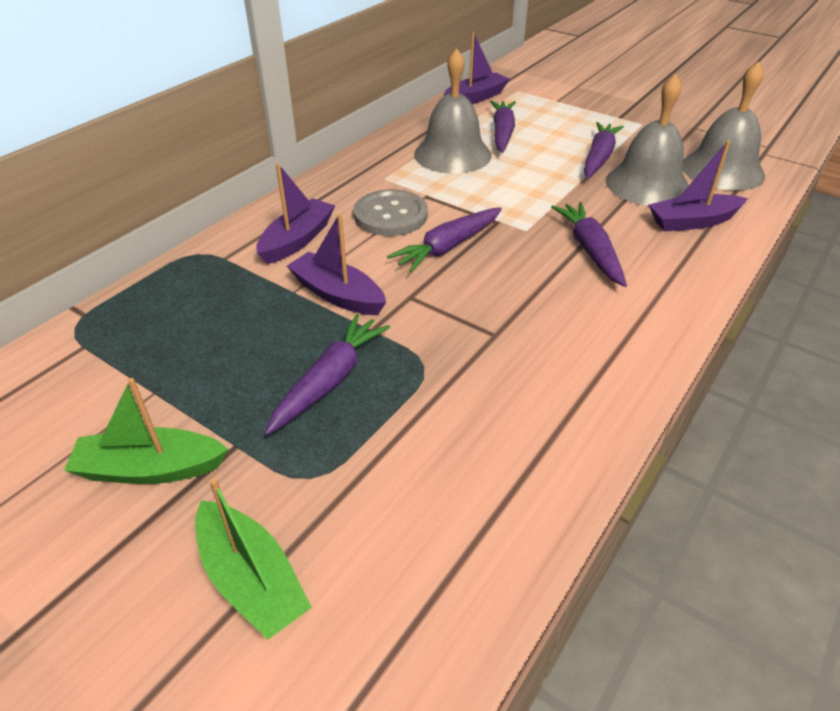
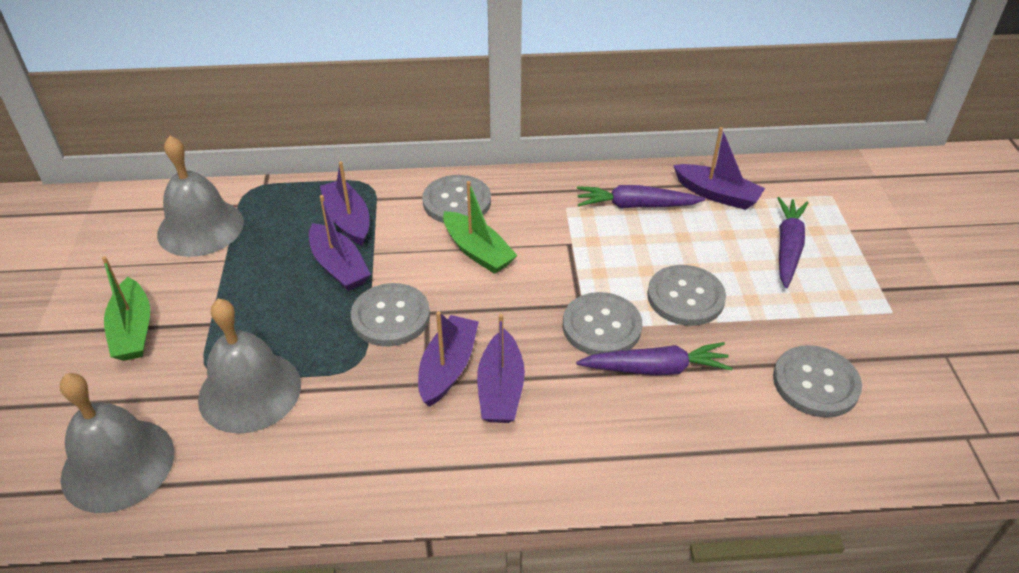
grey button: [353,189,428,236] = 1 -> [351,283,430,346] [423,175,491,223] [563,292,642,355] [647,265,726,326] [773,345,862,418] = 5
purple boat: [256,164,335,264] [287,214,386,315] [444,32,510,104] [649,140,748,232] = 4 -> [309,195,371,291] [320,161,369,246] [418,311,479,407] [477,314,525,423] [673,127,765,210] = 5
purple carrot: [265,314,390,435] [387,207,502,273] [490,100,516,153] [551,202,627,287] [584,122,624,178] = 5 -> [576,342,733,376] [577,185,705,208] [777,197,808,288] = 3

